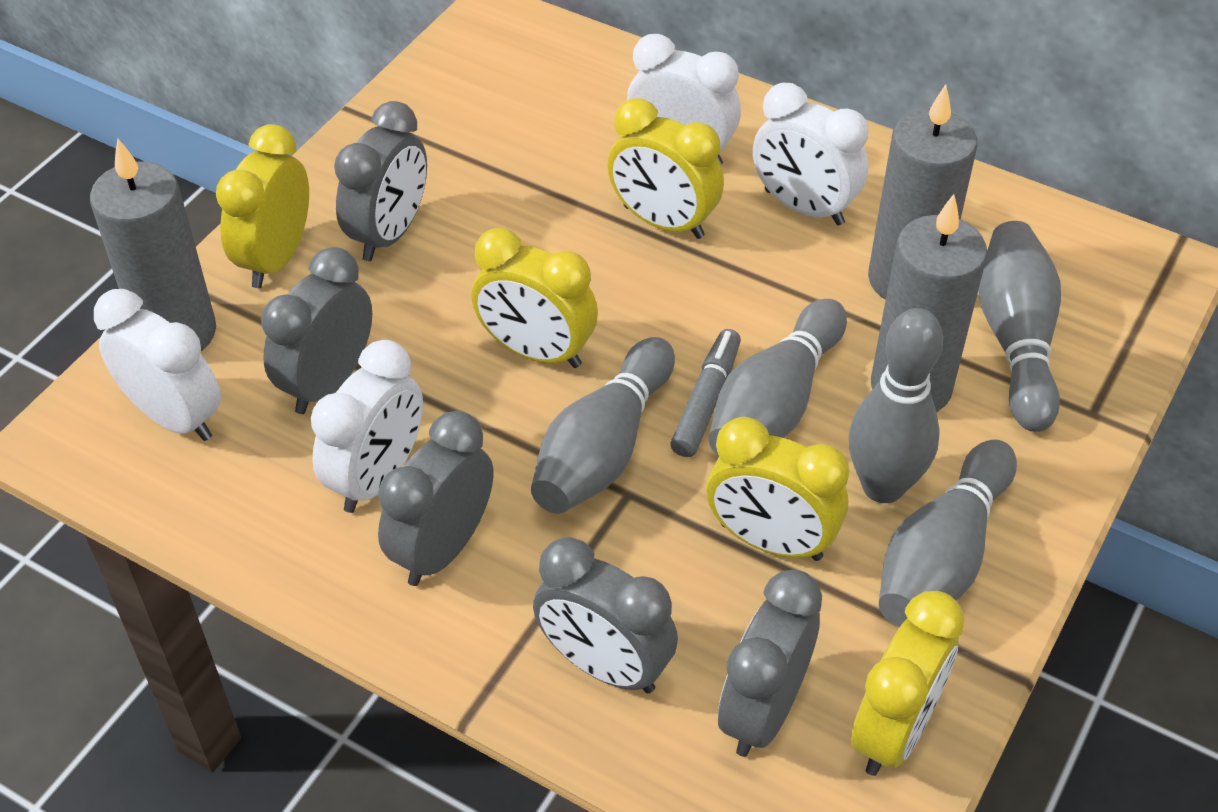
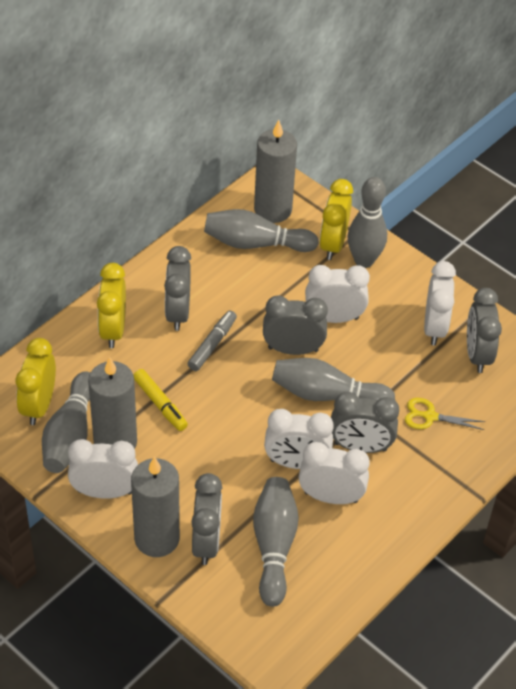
white clock: [94,289,221,441] [311,340,423,513] [627,34,741,165] [753,83,869,225] = 4 -> [68,439,138,499] [264,409,334,469] [299,442,369,504] [305,265,370,323] [424,261,456,345] = 5
yellow clock: [216,124,309,288] [471,228,598,368] [608,98,724,239] [706,417,849,561] [851,591,964,776] = 5 -> [16,338,56,425] [97,263,126,348] [320,179,353,260] = 3
yellow marker: none = 0 -> [134,369,188,431] = 1
yellow scissors: none = 0 -> [405,398,486,430] = 1

